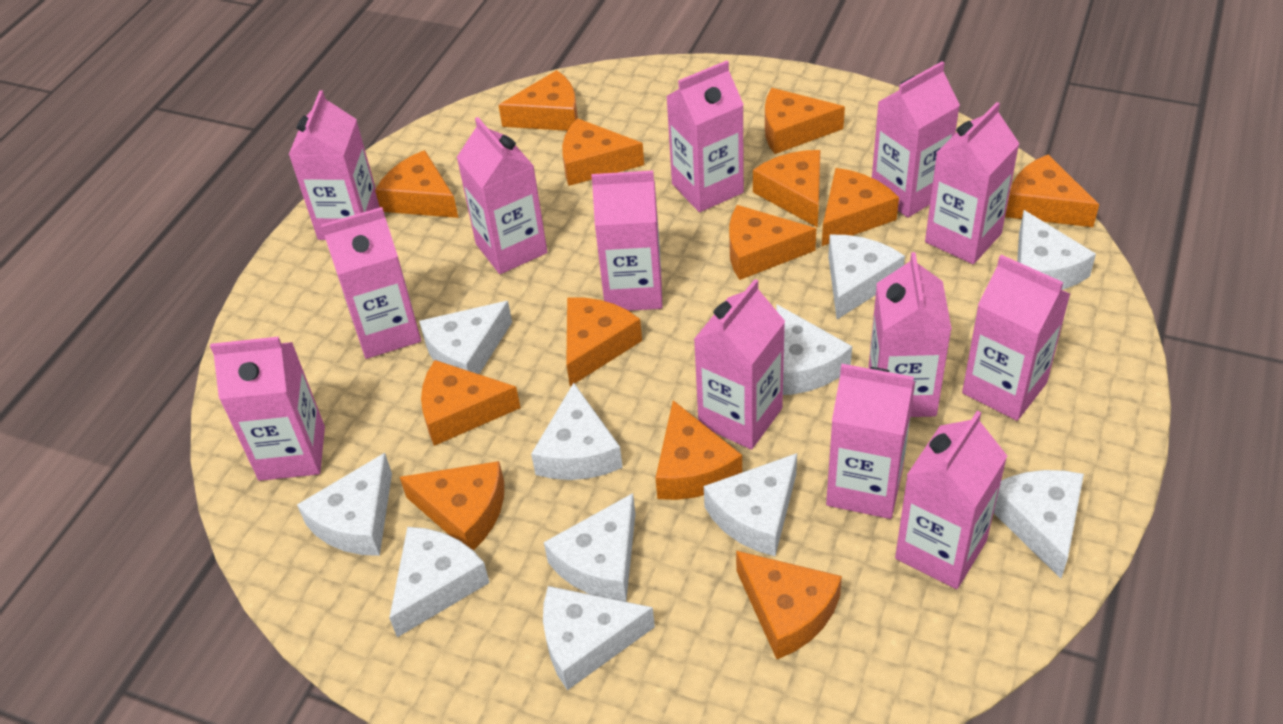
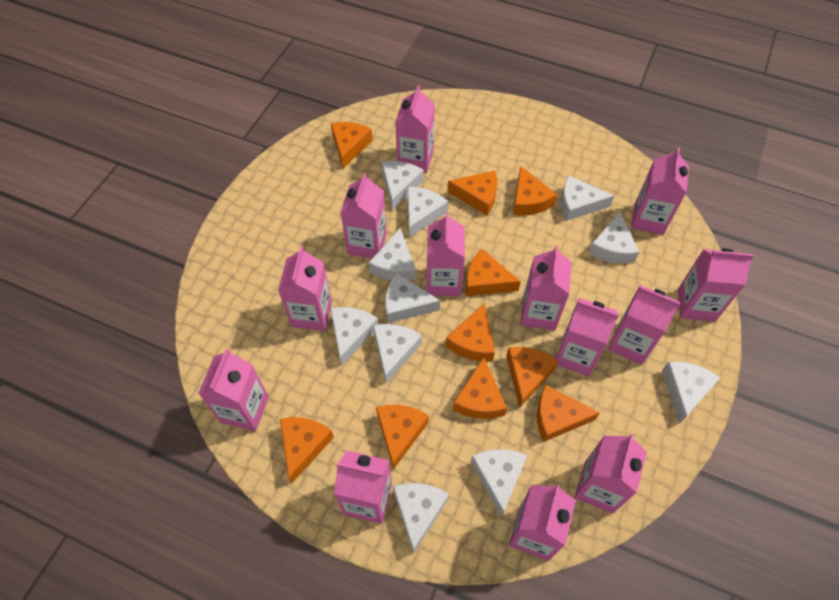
orange cheese: [375,150,459,218] [400,461,504,551] [421,360,521,446] [498,70,578,131] [562,118,644,186] [566,297,642,386] [656,400,742,500] [729,205,816,280] [736,551,842,659] [753,150,820,228] [765,88,845,154] [822,168,899,246] [1005,154,1099,227] = 13 -> [280,417,334,483] [331,122,372,169] [376,405,429,470] [446,303,495,361] [447,171,497,215] [453,357,507,419] [466,249,521,296] [506,347,559,408] [513,166,557,216] [537,385,600,442] = 10

